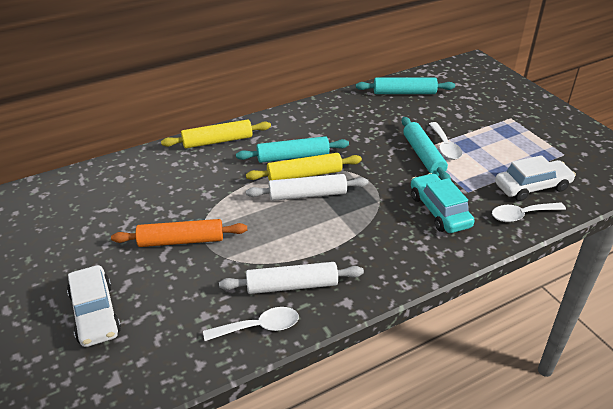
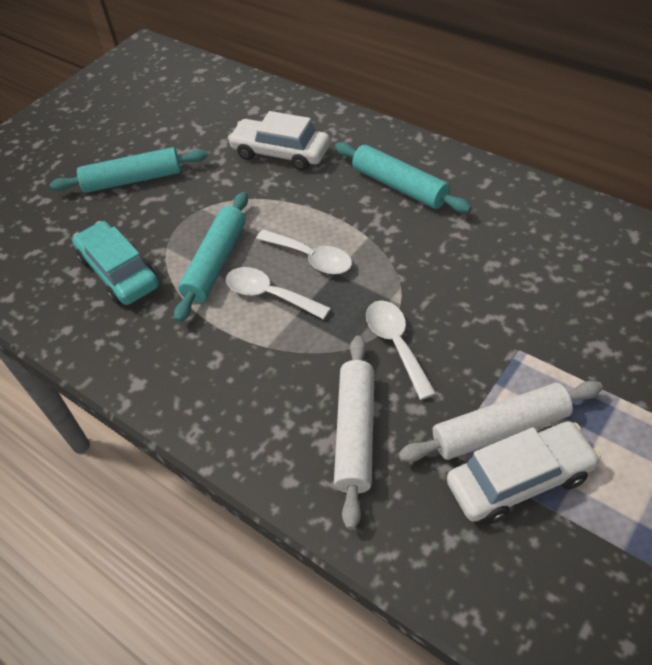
orange rolling pin: [111,219,247,247] = 1 -> none = 0
yellow rolling pin: [161,119,271,148] [246,153,362,181] = 2 -> none = 0

